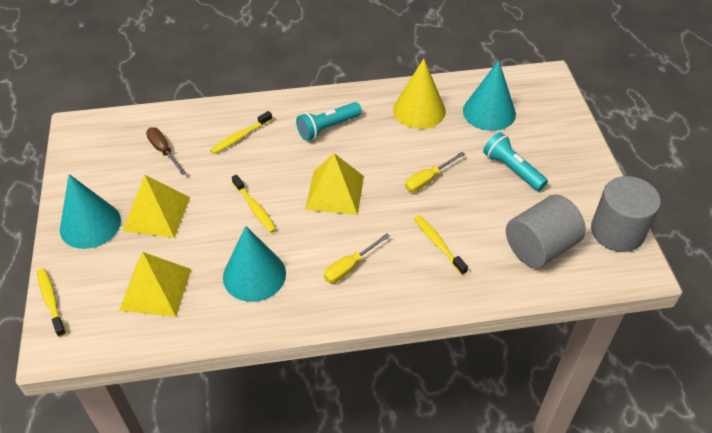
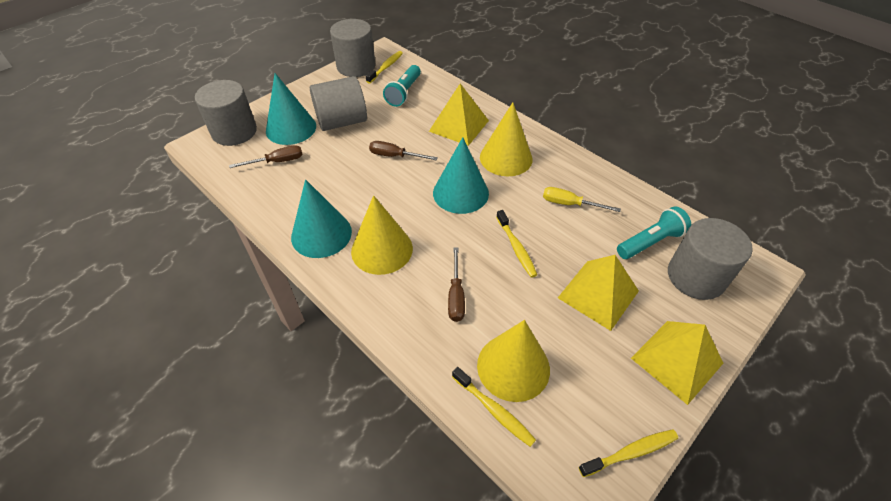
brown screwdriver: [146,127,186,175] = 1 -> [229,145,303,168] [369,141,438,161] [448,247,465,322] = 3
grey cylinder: [506,195,586,268] [591,176,661,252] = 2 -> [195,80,257,146] [310,76,367,131] [330,19,376,77] [668,218,753,300] = 4
yellow cone: [393,58,446,129] = 1 -> [351,195,413,275] [477,320,550,402] [480,102,532,176] = 3
yellow screwdriver: [324,233,390,283] [405,152,465,192] = 2 -> [543,187,621,212] = 1

